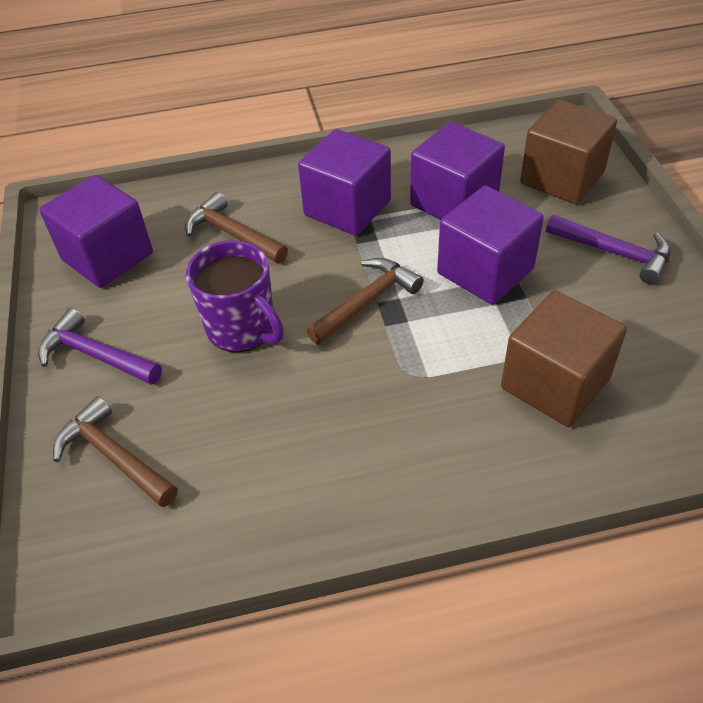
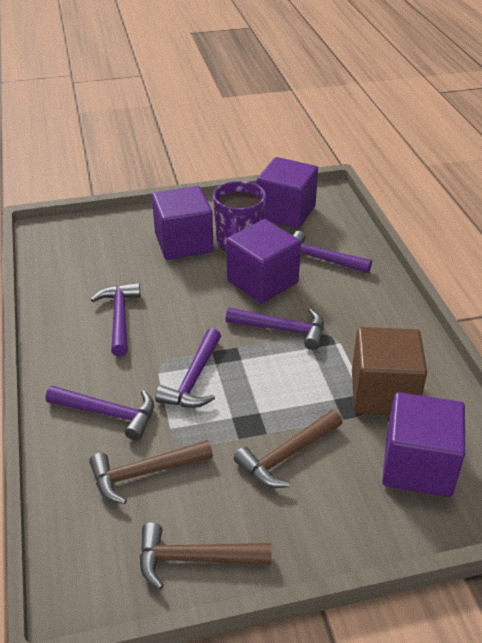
brown cube: [501,290,627,427] [520,100,617,204] = 2 -> [352,327,427,415] = 1
purple hammer: [38,308,162,385] [546,215,670,285] = 2 -> [46,386,154,441] [91,283,141,357] [155,328,221,408] [225,307,324,350] [293,231,372,273] = 5

